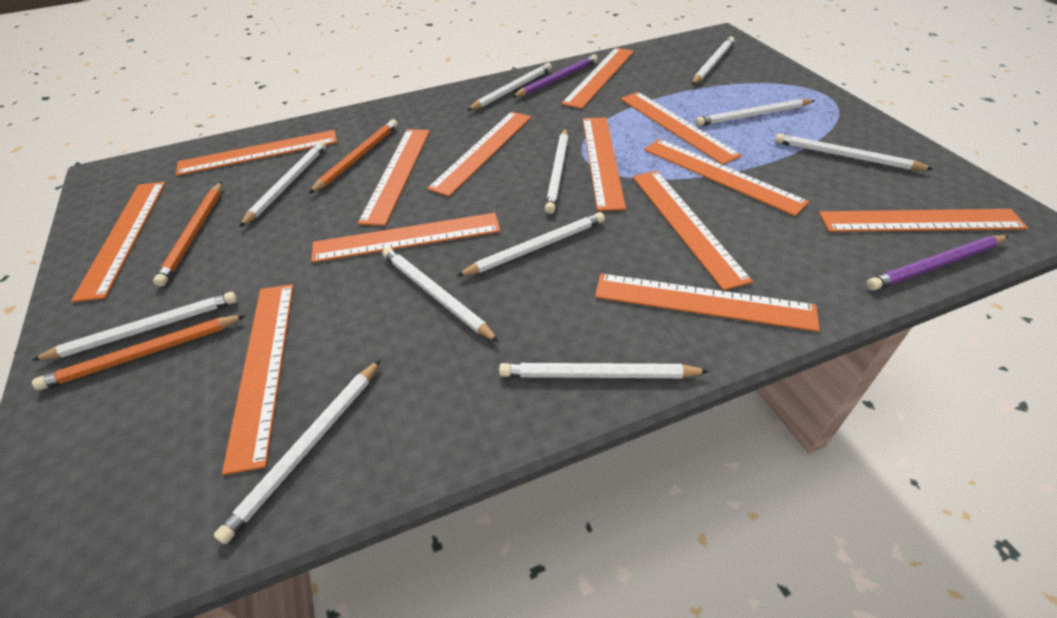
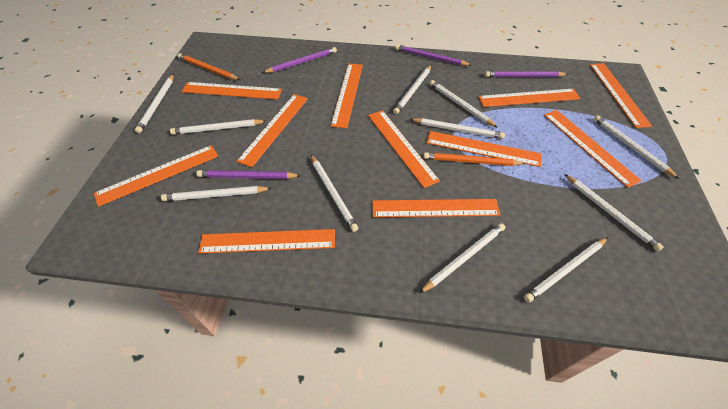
orange pencil: [32,315,246,390] [153,182,222,287] [309,119,398,194] = 3 -> [177,53,240,80] [423,152,526,166] = 2
orange ruler: [71,182,166,302] [176,130,337,176] [222,284,294,475] [311,213,500,263] [358,129,430,226] [427,111,531,196] [561,48,634,109] [583,117,626,211] [595,273,819,332] [620,92,742,165] [633,171,753,291] [644,139,809,216] [819,209,1028,232] = 13 -> [94,145,218,207] [182,82,282,100] [198,229,335,254] [236,94,308,167] [330,63,363,128] [368,110,440,188] [372,199,500,218] [426,131,541,167] [478,89,580,107] [544,110,642,188] [590,63,652,128] = 11
purple pencil: [512,55,598,98] [866,235,1008,290] = 2 -> [196,170,301,179] [262,47,337,73] [395,44,472,66] [485,71,568,77] = 4

